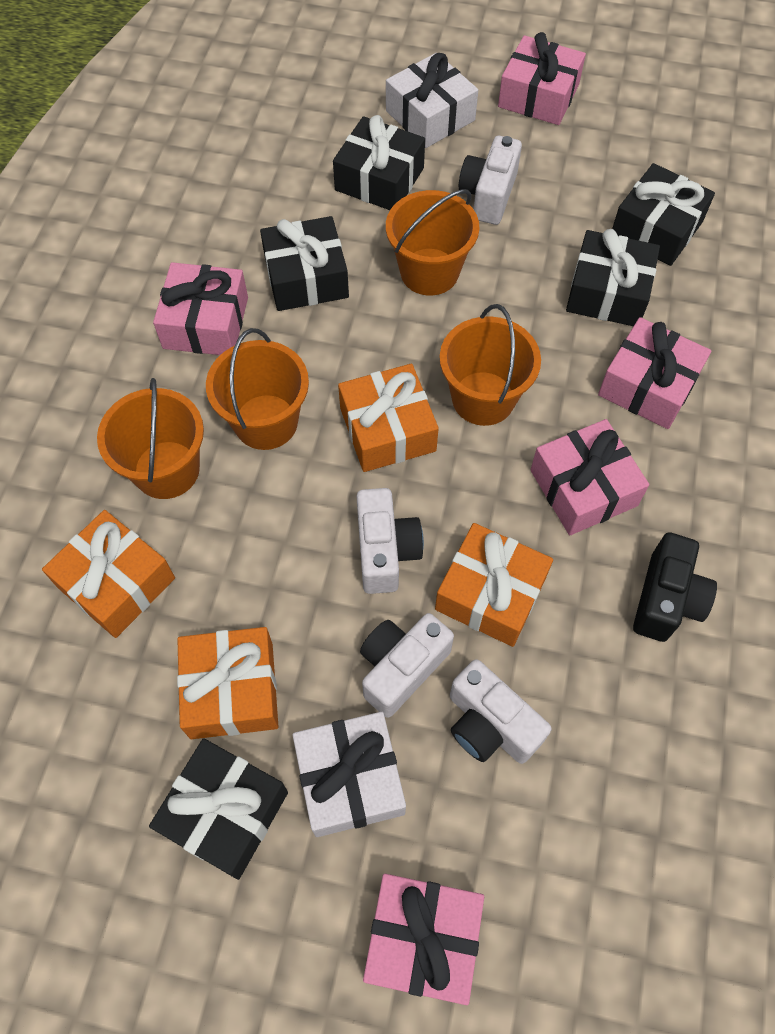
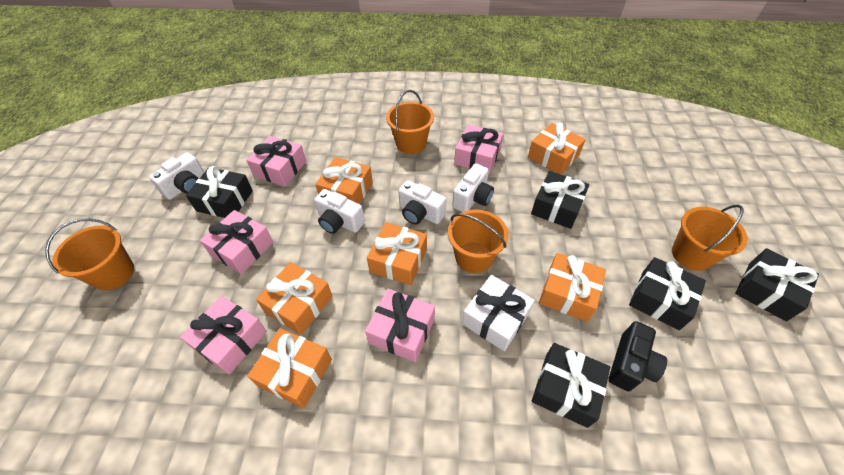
orange gift: [42,510,175,638] [177,627,278,739] [338,364,439,472] [435,523,553,647] = 4 -> [247,328,332,409] [256,262,333,335] [315,157,373,204] [367,222,427,285] [528,123,586,174] [539,253,606,322] = 6
white gift: [293,712,406,837] [386,53,478,148] = 2 -> [462,275,535,351] = 1

